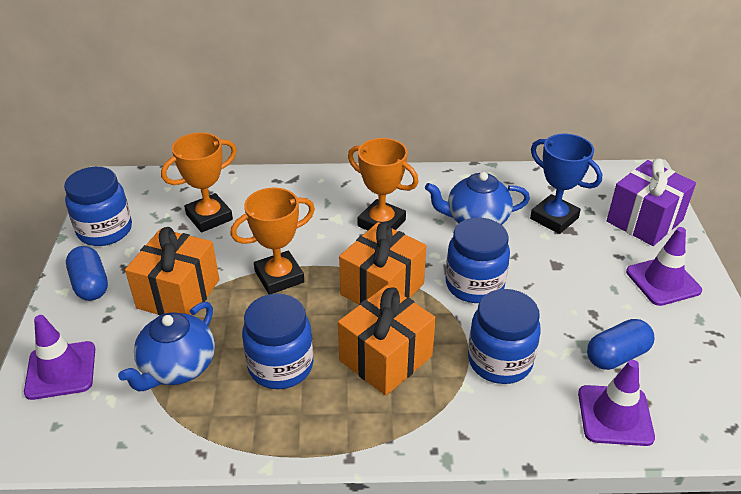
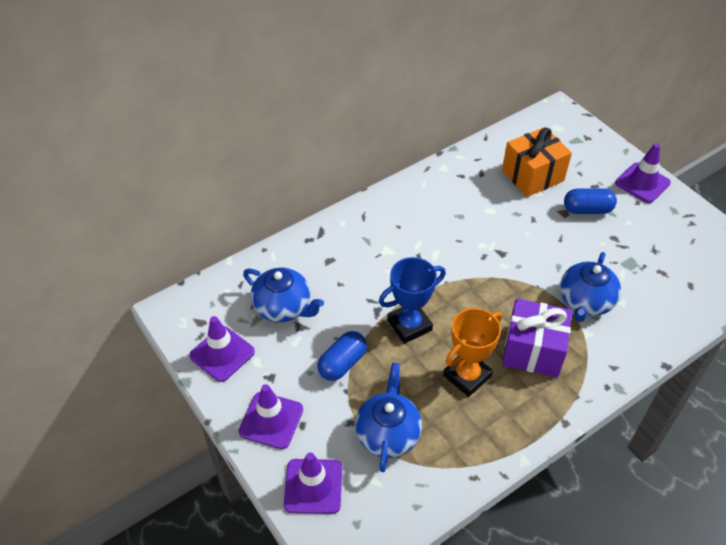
blue jar: [64,167,132,246] [242,294,313,389] [445,217,510,303] [468,289,541,384] = 4 -> none = 0
blue teapot: [118,302,215,392] [425,172,530,225] = 2 -> [243,268,324,322] [355,363,422,472] [560,252,621,322] = 3
orange gift: [125,227,219,316] [338,285,436,396] [339,222,426,305] = 3 -> [502,127,572,197] = 1
orange trophy: [161,132,237,233] [230,188,315,294] [348,138,419,231] = 3 -> [443,308,502,397] = 1
purple traffic cone: [24,315,95,400] [578,360,655,446] [626,227,702,306] = 3 -> [189,316,255,382] [239,384,303,449] [284,452,342,514] [615,143,671,203] = 4

